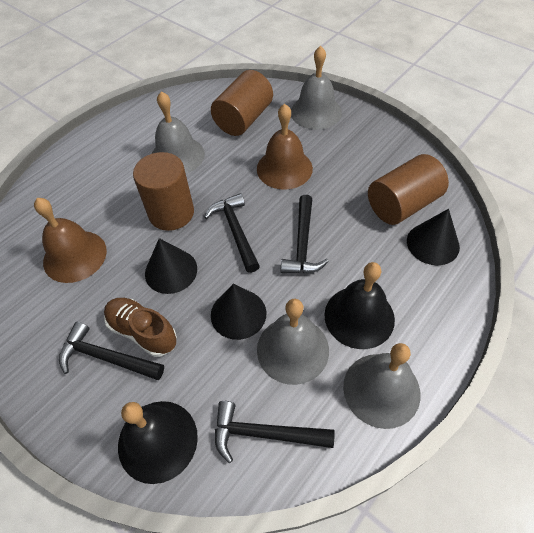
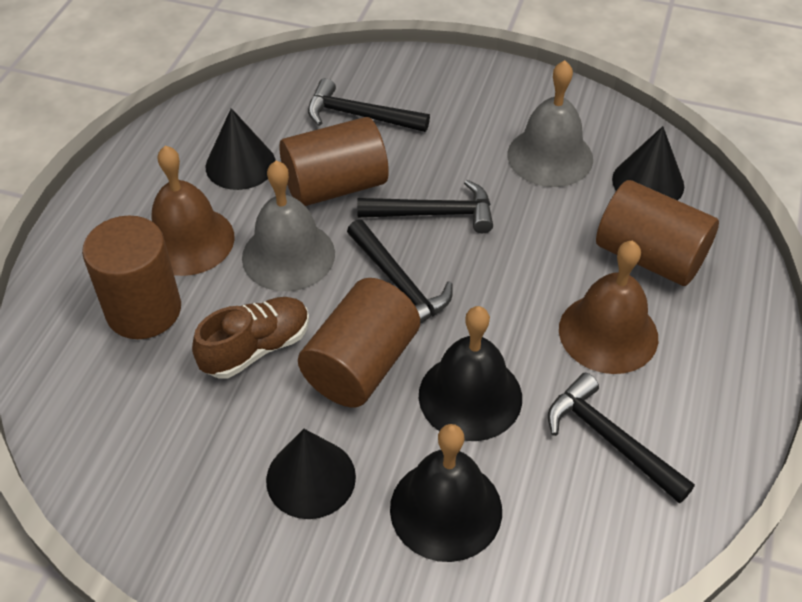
brown cylinder: [133,152,194,231] [211,70,273,136] [368,154,449,225] = 3 -> [82,216,181,339] [279,117,389,206] [298,278,420,407] [596,180,719,286] = 4
grey bell: [152,91,205,174] [257,299,329,385] [291,46,342,130] [343,343,420,429] = 4 -> [242,161,335,291] [507,60,593,187] = 2

